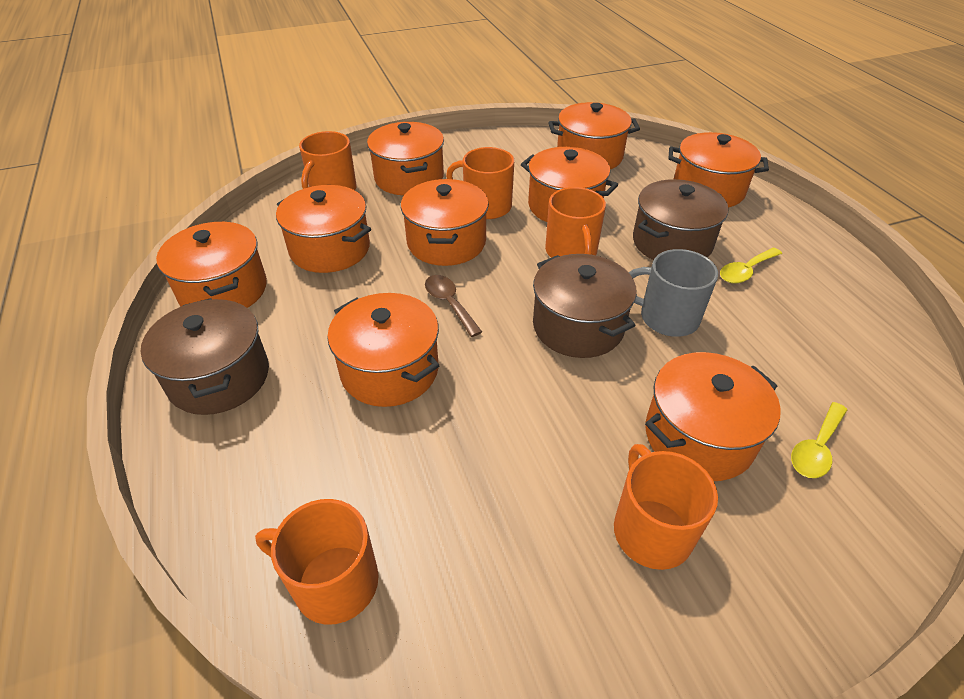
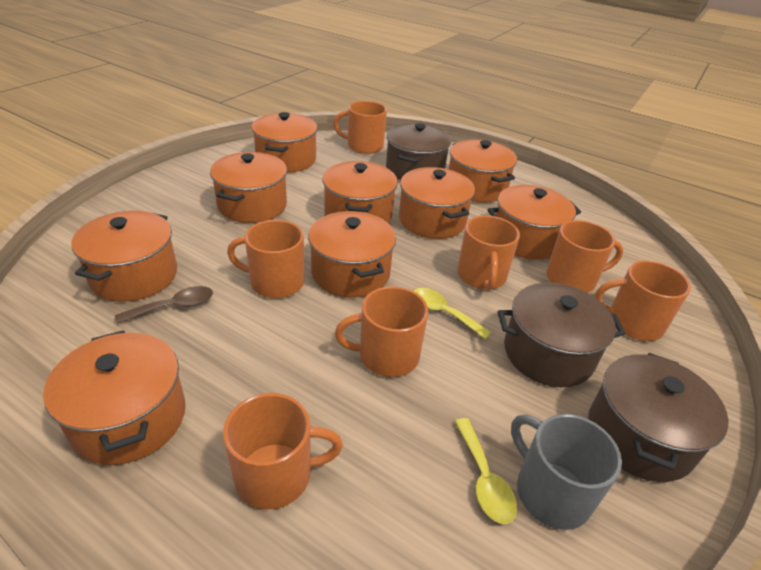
orange mug: [255,499,379,625] [299,131,356,190] [446,147,514,219] [545,187,606,258] [614,444,718,570] = 5 -> [223,393,343,509] [227,220,304,298] [333,101,387,154] [335,286,428,377] [457,216,520,290] [546,220,624,292] [595,260,691,341] = 7

